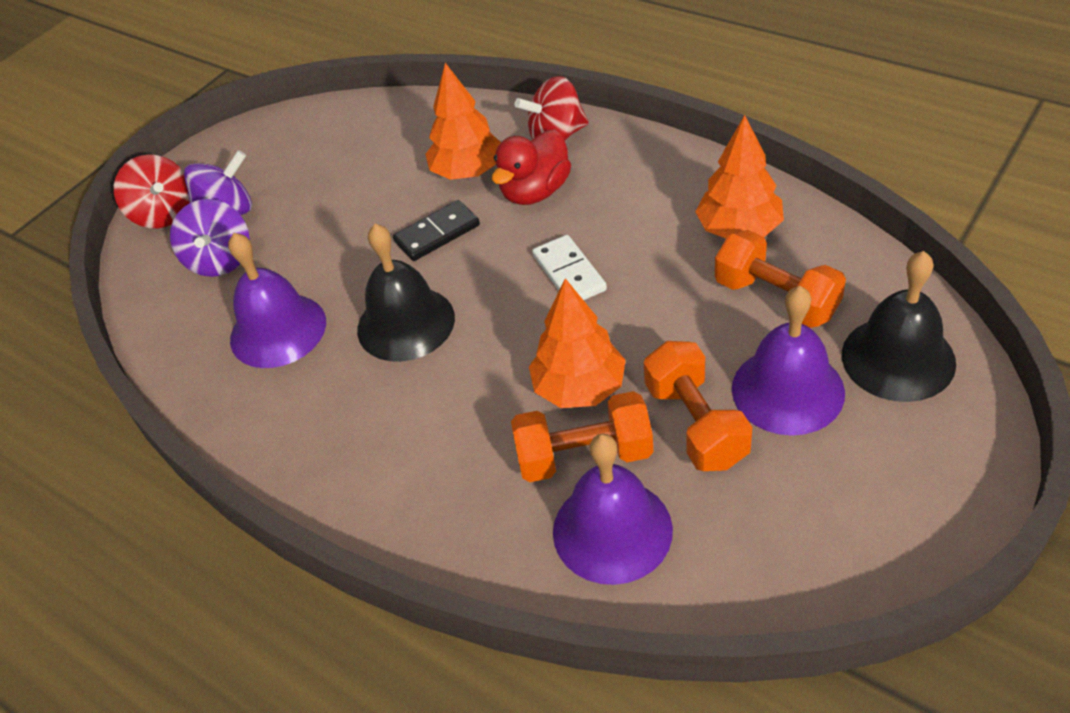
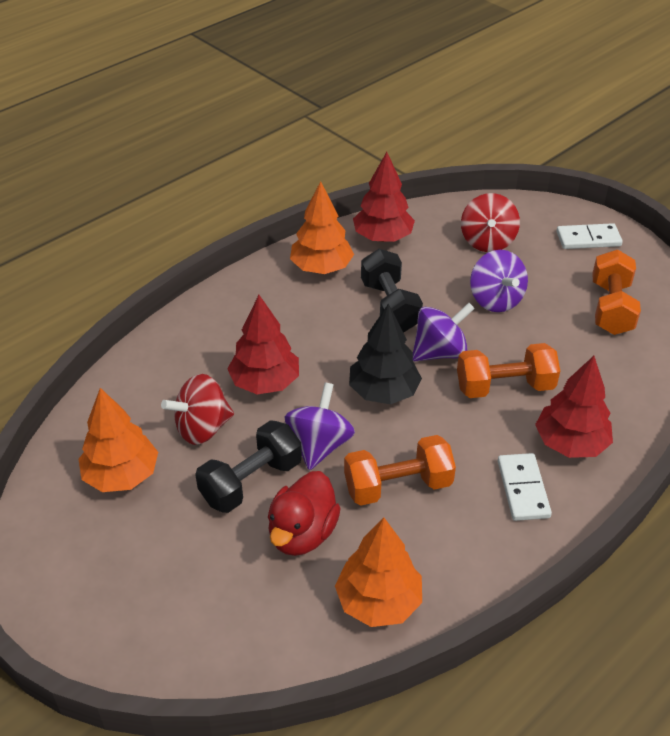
black bell: [357,224,455,362] [842,251,956,402] = 2 -> none = 0
black domino: [393,200,480,261] = 1 -> none = 0
black dumbbell: none = 0 -> [195,420,302,513] [361,249,423,332] = 2
black tree: none = 0 -> [349,303,422,404] = 1
purple bell: [228,233,326,368] [553,434,673,585] [732,286,845,436] = 3 -> none = 0
purple spinning top: [170,199,250,277] [184,150,252,215] = 2 -> [285,382,355,470] [413,303,475,361] [470,250,528,312] = 3
red tree: none = 0 -> [227,295,299,394] [353,152,415,242] [535,356,613,458] = 3
white domino: [532,235,607,300] = 1 -> [498,453,552,521] [556,223,623,249] = 2

